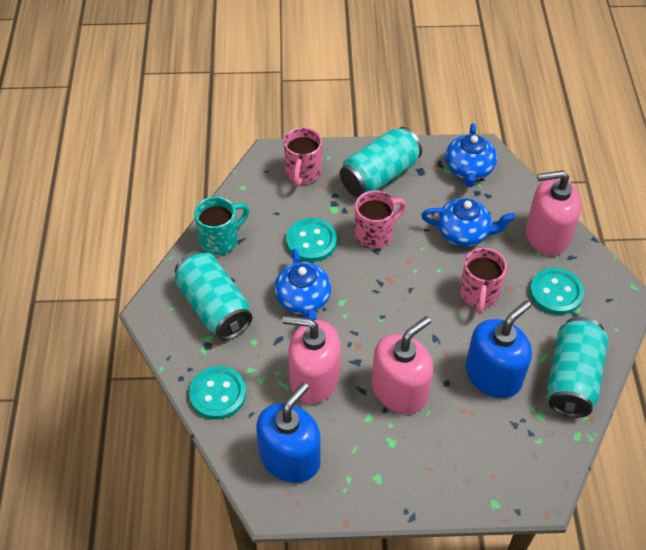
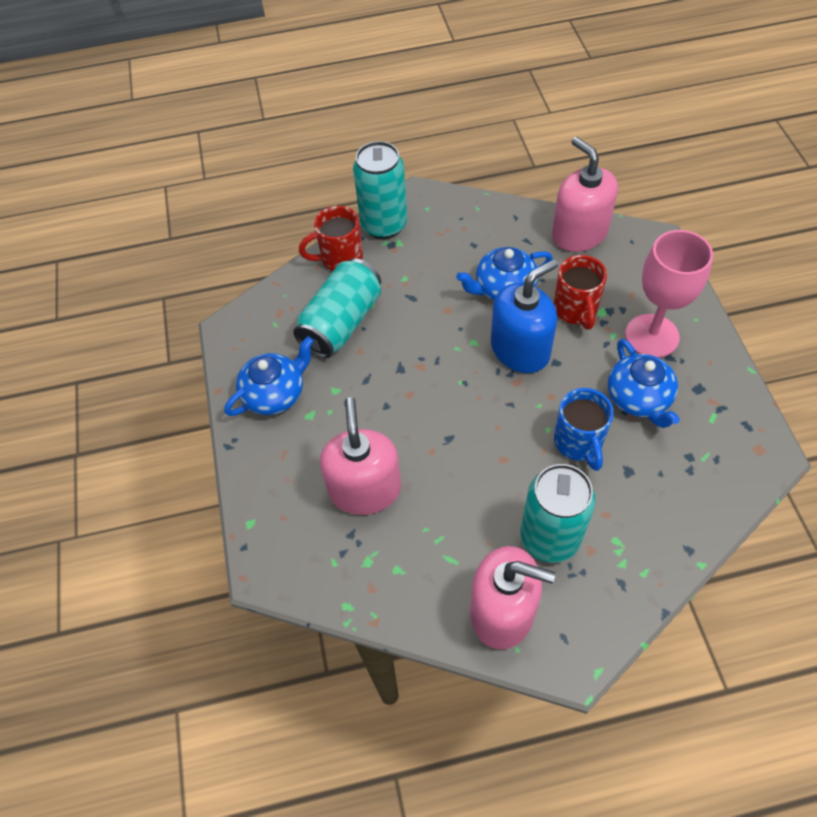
blue mug: none = 0 -> [554,388,614,471] = 1
blue soap dispenser: [256,382,321,483] [465,300,532,398] = 2 -> [491,259,558,373] = 1
pink goblet: none = 0 -> [625,230,713,358] = 1
pink mug: [284,127,322,187] [355,190,406,249] [460,248,507,314] = 3 -> none = 0
red mug: none = 0 -> [299,206,363,271] [554,255,607,330] = 2
turquoise button: [189,366,246,420] [286,218,337,262] [530,268,584,315] = 3 -> none = 0
turquoise mug: [194,196,249,255] = 1 -> none = 0

